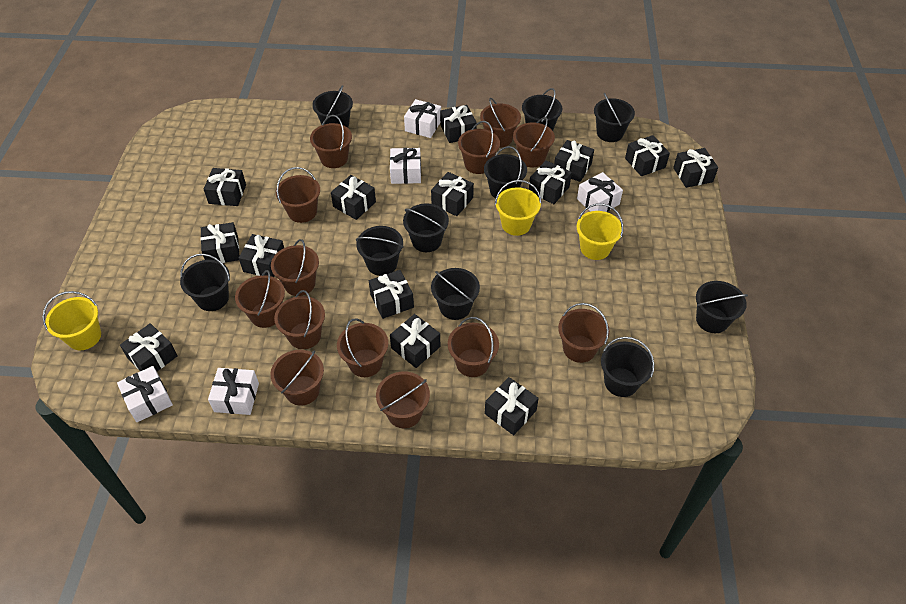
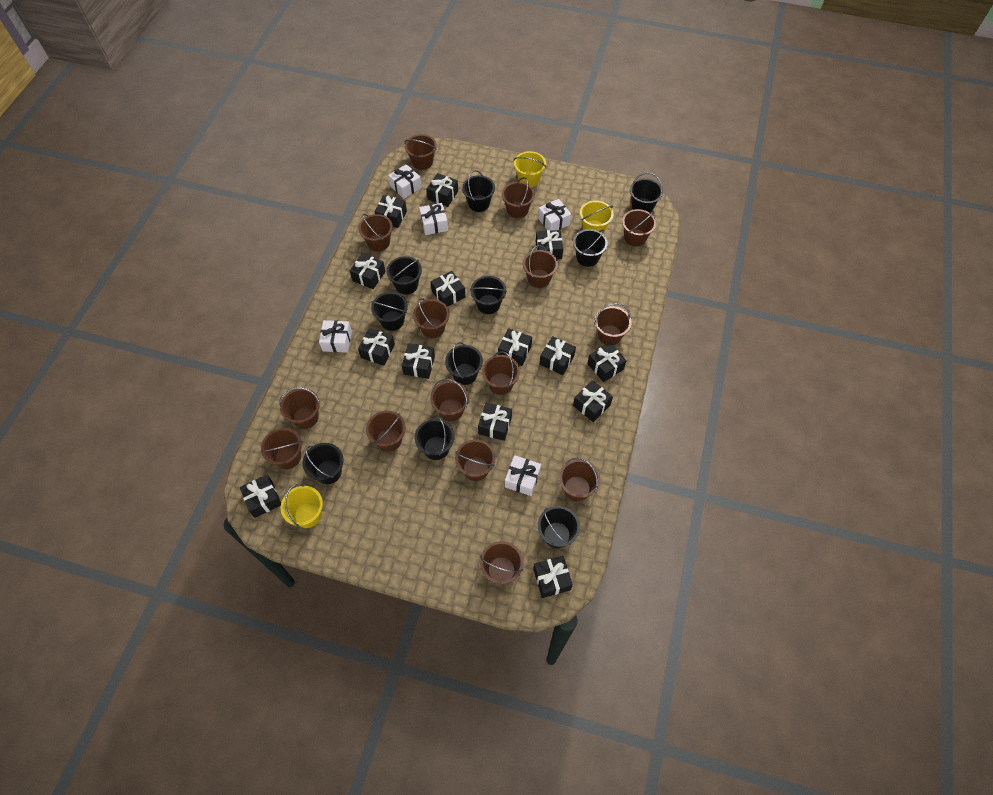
brown bucket: [235,270,285,328] [270,350,324,406] [271,239,319,296] [274,290,325,349] [276,167,320,223] [310,115,352,168] [337,318,388,377] [376,371,430,428] [448,317,499,377] [458,121,500,174] [480,98,521,148] [513,117,555,168] [558,303,610,363] = 13 -> [260,428,302,469] [279,387,320,429] [358,214,393,251] [366,411,406,452] [404,134,437,170] [413,298,449,338] [430,379,469,421] [455,439,496,481] [480,541,523,584] [482,351,520,395] [502,177,535,218] [523,245,558,288] [559,458,601,501] [595,303,632,345] [622,209,656,246] = 15

